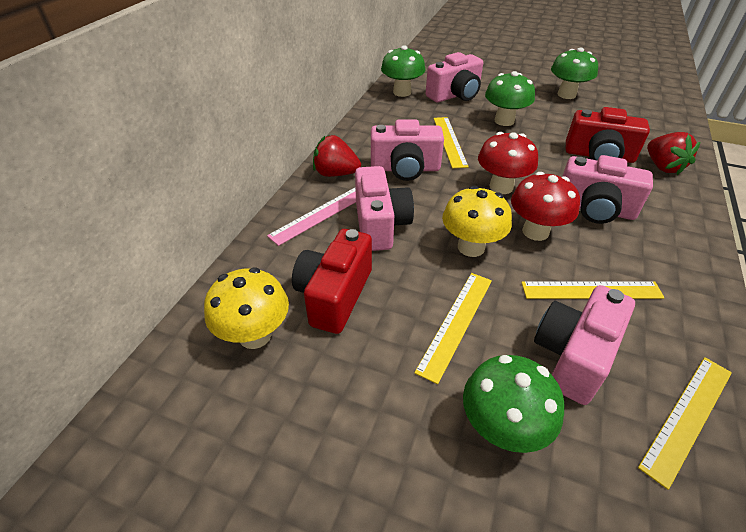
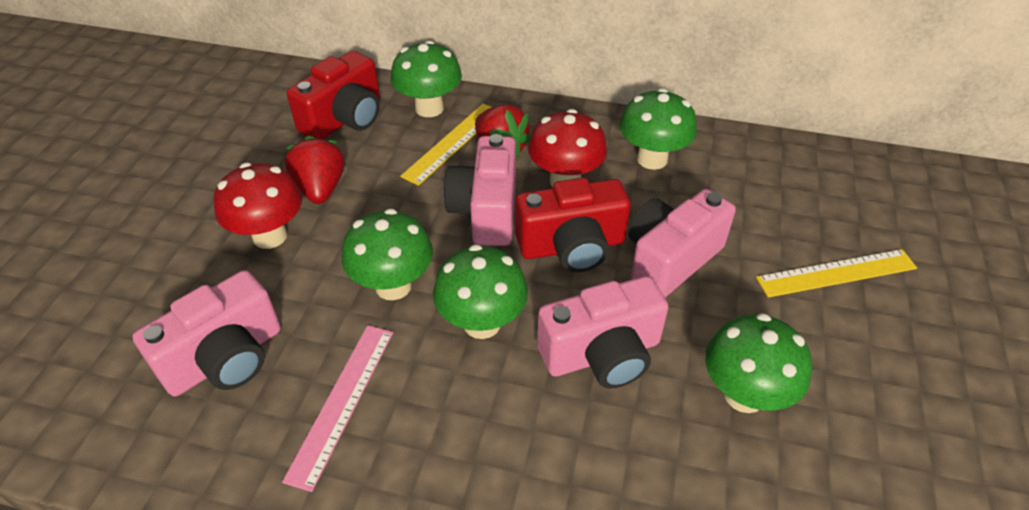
green mushroom: [381,45,425,97] [463,355,564,453] [485,71,535,126] [551,47,598,99] = 4 -> [342,209,433,300] [391,41,462,117] [433,244,528,339] [620,88,697,170] [705,313,812,413] = 5
pink camera: [355,166,414,251] [371,119,444,181] [426,52,483,102] [534,285,635,405] [562,155,653,224] = 5 -> [132,270,281,396] [443,134,516,246] [537,276,669,389] [628,189,736,298] = 4
yellow mushroom: [204,268,289,349] [442,186,512,257] = 2 -> none = 0
yellow ruler: [414,273,492,384] [433,117,469,168] [521,281,665,299] [638,357,732,490] = 4 -> [400,104,492,186] [756,249,917,298] = 2

